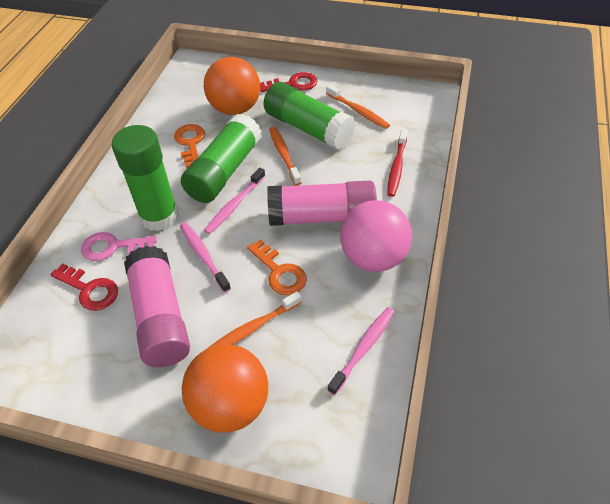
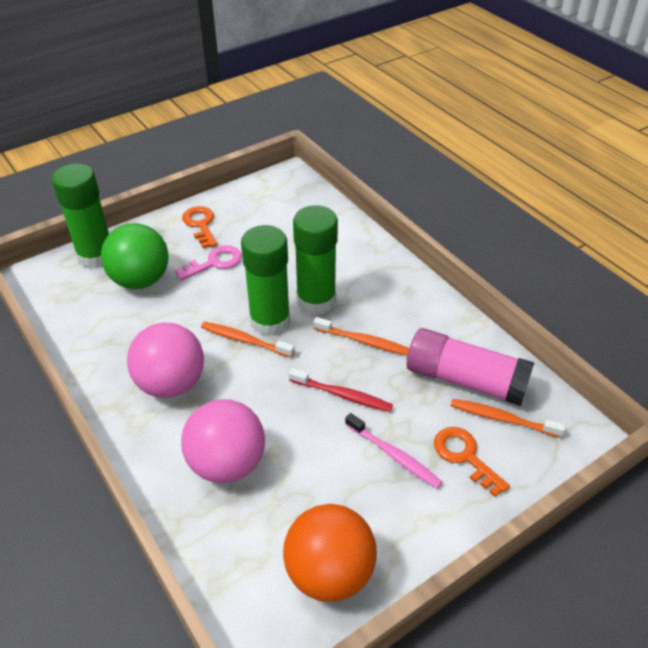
green ball: none = 0 -> [101,223,169,289] = 1
orange ball: [182,344,268,432] [204,57,260,115] = 2 -> [283,504,377,602] = 1
pink ball: [340,200,412,272] = 1 -> [127,323,204,398] [181,399,265,483] = 2
pink glue stick: [124,246,190,367] [267,181,377,226] = 2 -> [407,328,534,406] = 1
pink toothbrush: [180,222,231,293] [204,168,265,234] [327,307,395,395] = 3 -> [345,413,443,489] = 1
red key: [50,264,118,311] [260,72,318,92] = 2 -> none = 0

